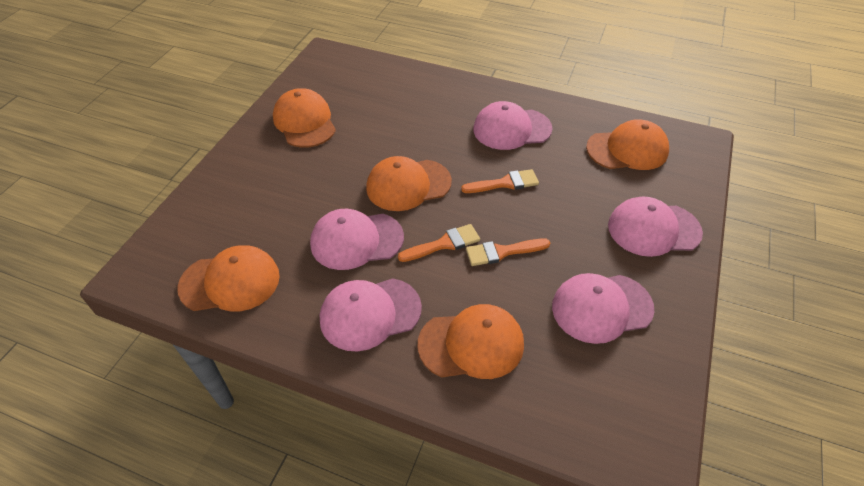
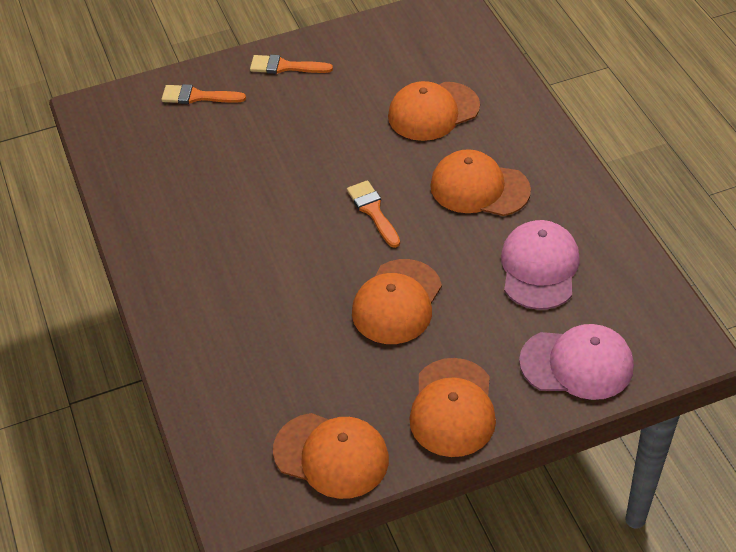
pink cap: [310,209,404,270] [320,278,422,351] [473,101,553,150] [552,273,654,344] [608,196,703,257] = 5 -> [501,220,580,310] [519,324,634,400] = 2

